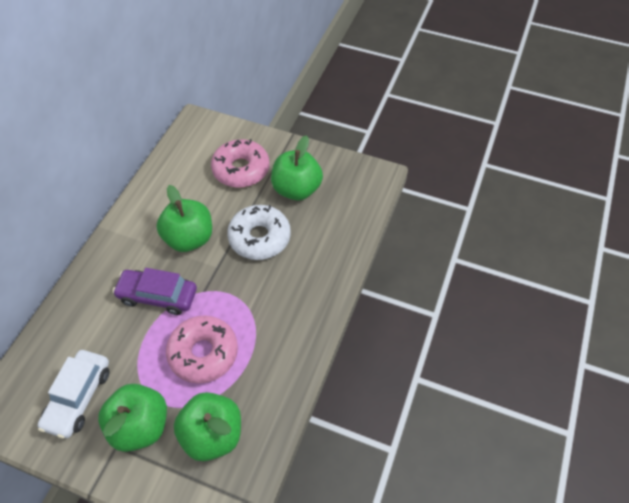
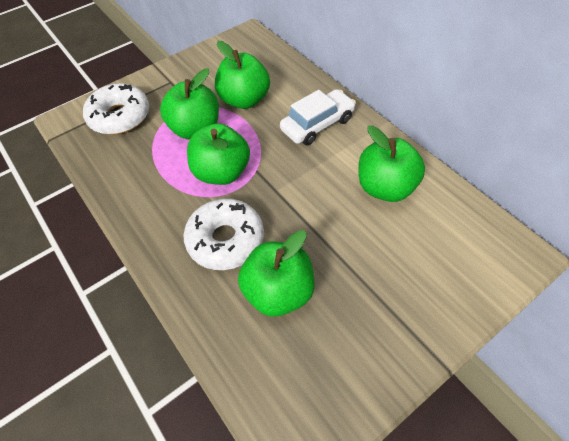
green apple: [98,384,167,452] [157,185,212,252] [174,392,241,461] [271,135,323,200] = 4 -> [160,68,219,139] [187,123,250,185] [215,41,270,109] [238,230,315,317] [358,125,425,202] = 5
pink donut: [166,315,238,384] [211,139,270,188] = 2 -> none = 0
purple car: [112,268,197,315] = 1 -> none = 0
white donut: [227,205,291,260] = 1 -> [83,83,149,135] [184,199,264,270] = 2

